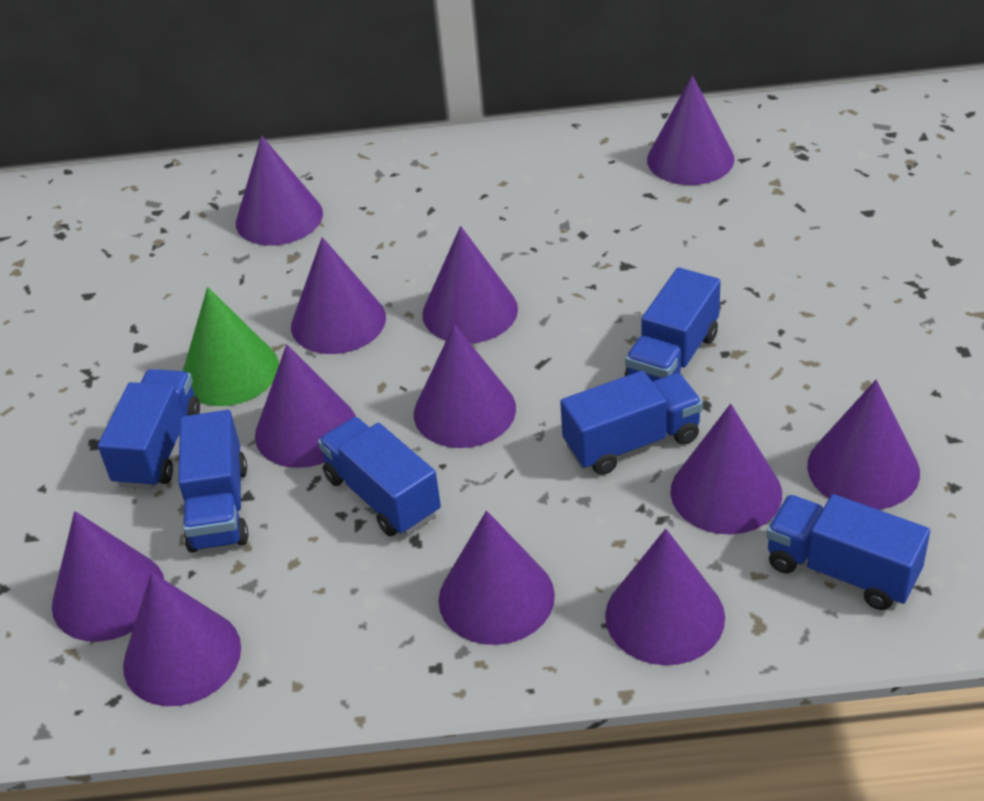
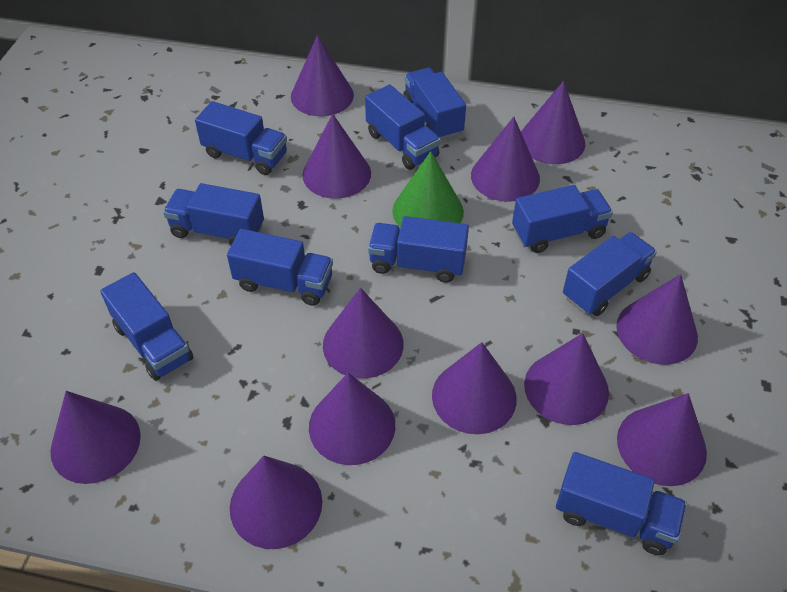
blue truck: [98,369,200,489] [178,410,249,553] [318,417,441,537] [560,371,703,475] [625,268,721,382] [766,494,930,610] = 6 -> [100,272,193,381] [163,183,264,245] [195,101,287,175] [227,229,333,306] [365,85,441,170] [368,216,469,283] [403,68,466,140] [512,185,613,253] [556,452,687,555] [563,232,657,316] = 10

